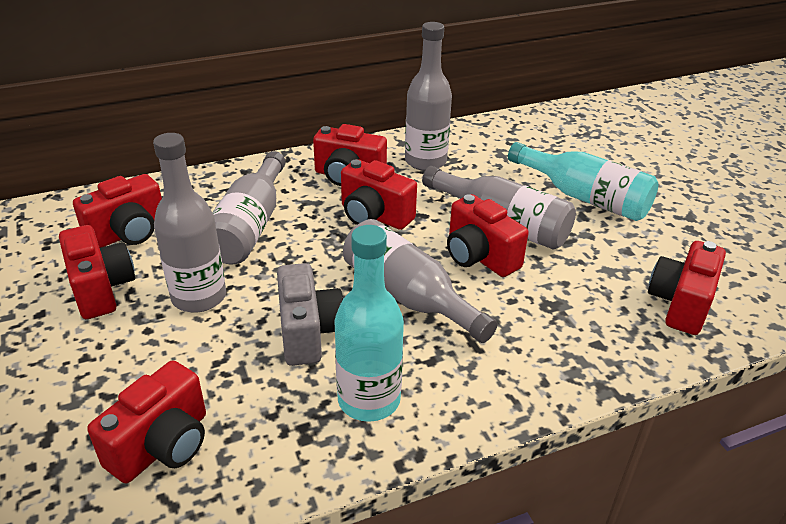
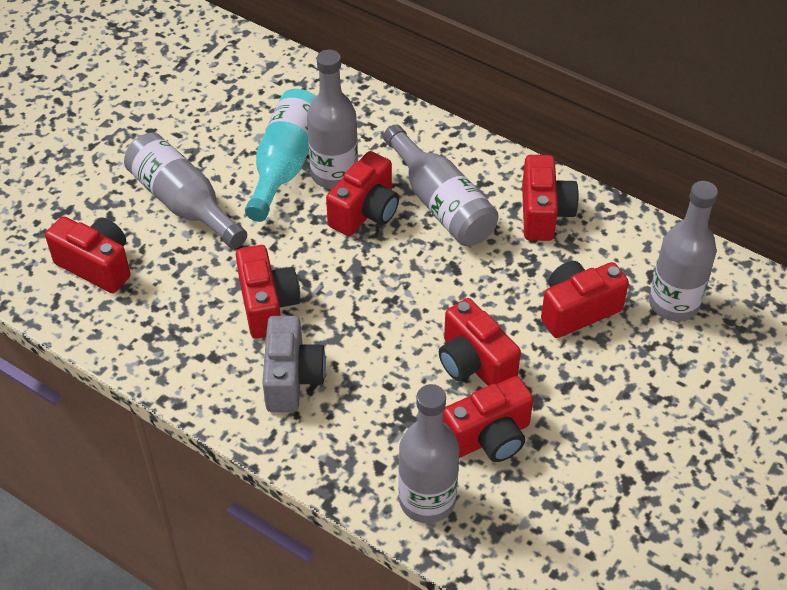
turquoise bottle: [334,225,404,422] [508,142,658,221] = 2 -> [245,89,316,222] = 1

